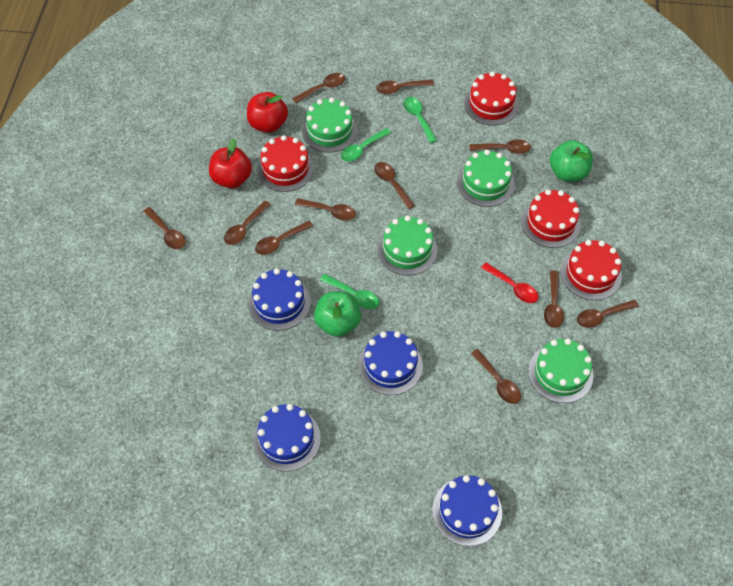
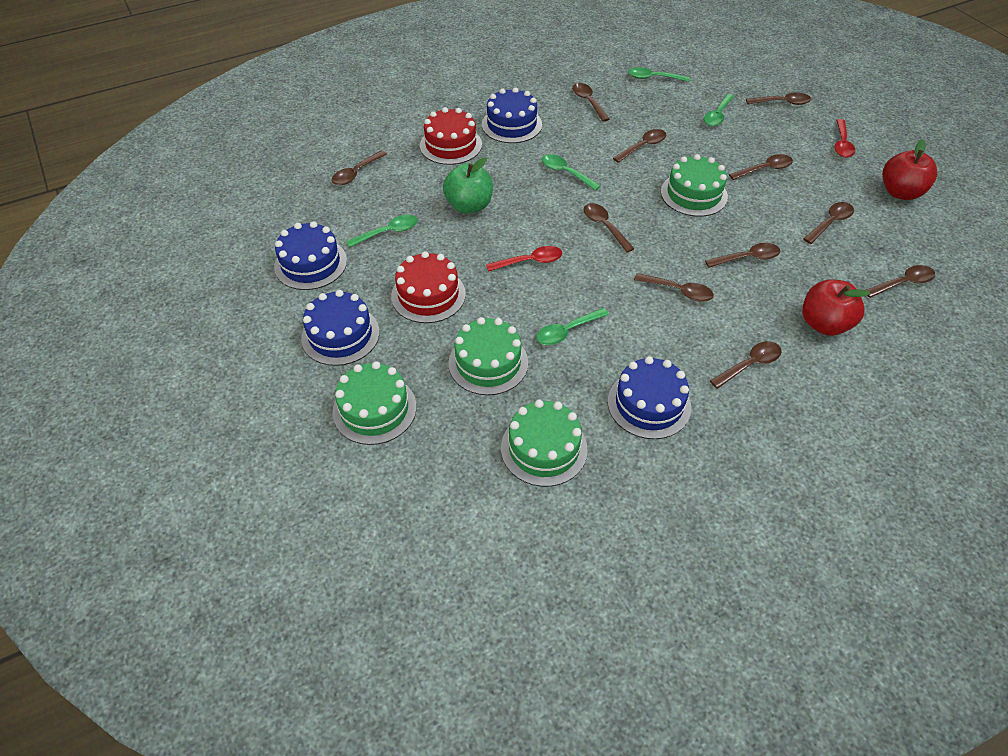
green apple: [314,291,361,337] [550,140,593,182] = 2 -> [443,157,493,214] = 1
green spoon: [320,274,379,309] [341,128,391,162] [403,97,437,143] = 3 -> [346,215,418,248] [536,308,609,345] [542,154,600,191] [628,67,690,82] [704,94,734,126] = 5
red cake: [257,135,314,192] [464,72,519,126] [521,190,581,248] [560,240,622,300] = 4 -> [391,251,466,323] [420,107,482,165] = 2
red spoon: [481,262,538,303] = 1 -> [486,246,562,272] [834,119,855,158] = 2

